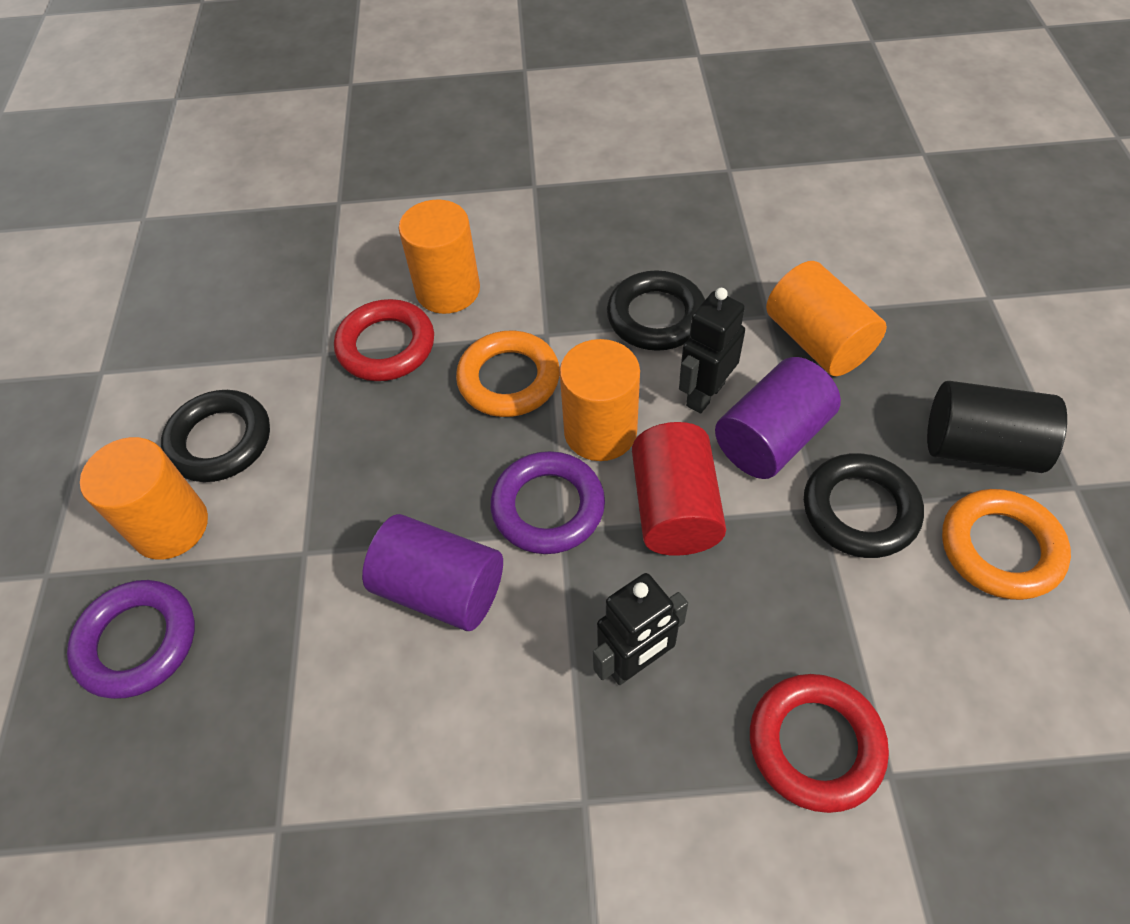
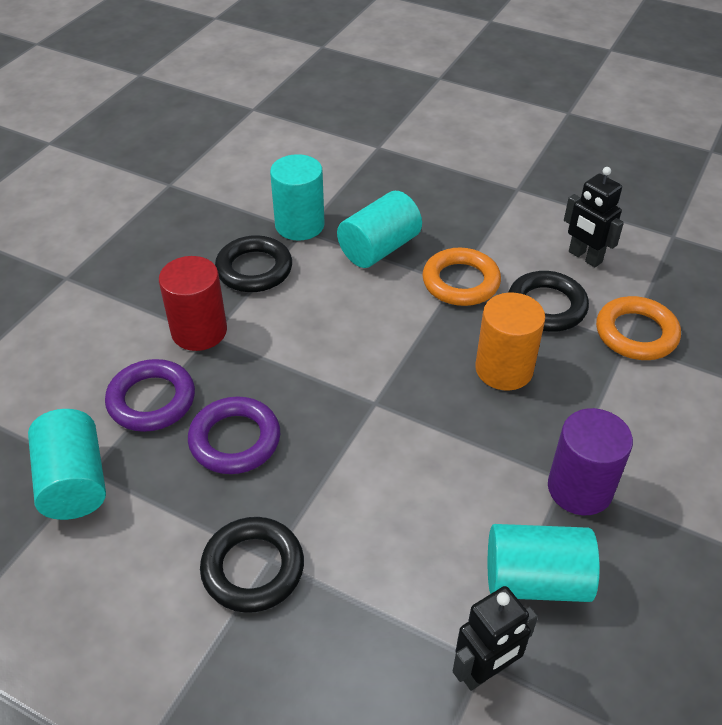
black cylinder: [927,381,1067,473] = 1 -> none = 0
orange cylinder: [80,437,208,560] [399,200,480,314] [560,339,640,461] [766,261,887,376] = 4 -> [475,293,545,391] = 1
purple cylinder: [362,514,503,631] [715,357,841,479] = 2 -> [548,408,633,515] = 1
red ring: [334,299,434,381] [750,674,889,813] = 2 -> none = 0
turquoise cylinder: none = 0 -> [28,409,106,520] [270,154,325,241] [337,191,422,268] [488,524,600,602] = 4

